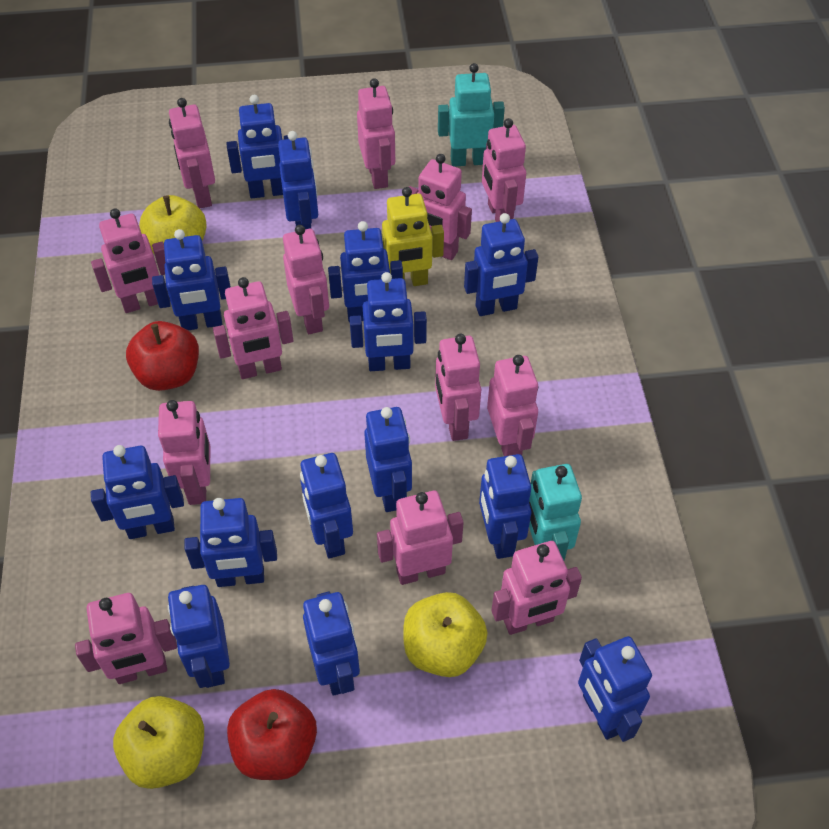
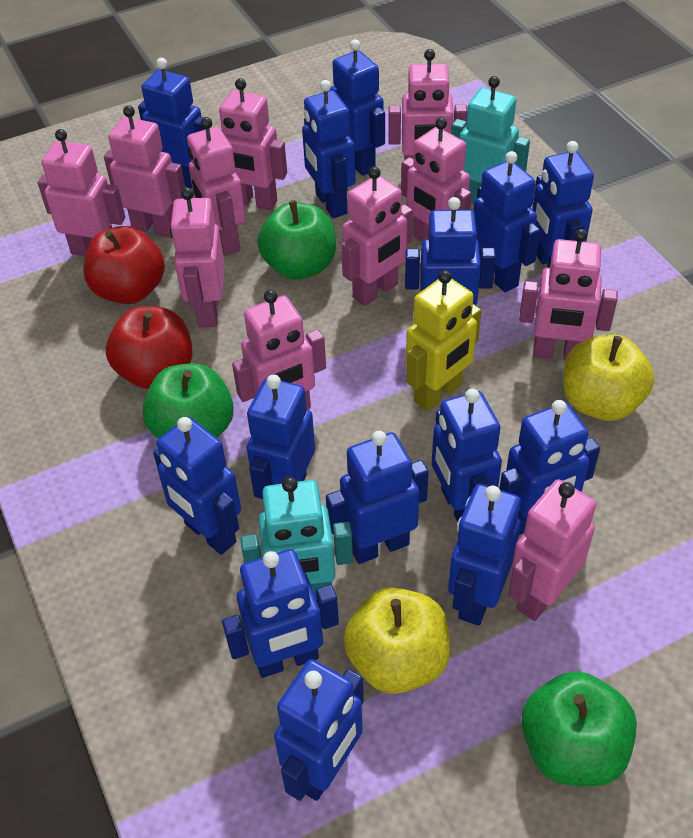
green apple: none = 0 -> [142,363,234,439] [257,200,336,280] [521,671,637,786] = 3
pink robot: [75,593,177,684] [91,208,165,313] [158,400,210,505] [169,98,215,209] [213,277,293,379] [283,225,329,334] [357,78,395,189] [377,491,464,585] [409,154,472,260] [435,334,481,441] [482,118,526,222] [487,355,538,456] [491,541,582,635] = 13 -> [37,129,125,256] [104,105,185,238] [170,187,225,327] [187,117,246,256] [219,78,287,210] [232,290,326,409] [341,166,413,306] [388,49,467,160] [401,117,472,242] [508,479,596,621] [519,229,618,361] = 11
yellow apple: [113,696,204,789] [139,195,207,255] [403,592,488,677] = 3 -> [343,587,450,694] [563,335,654,421] = 2

